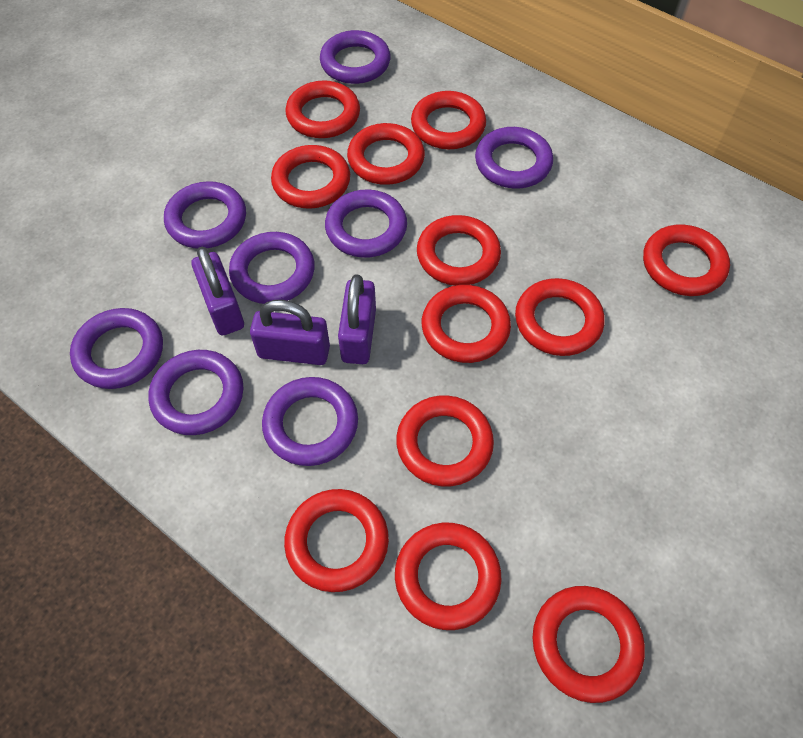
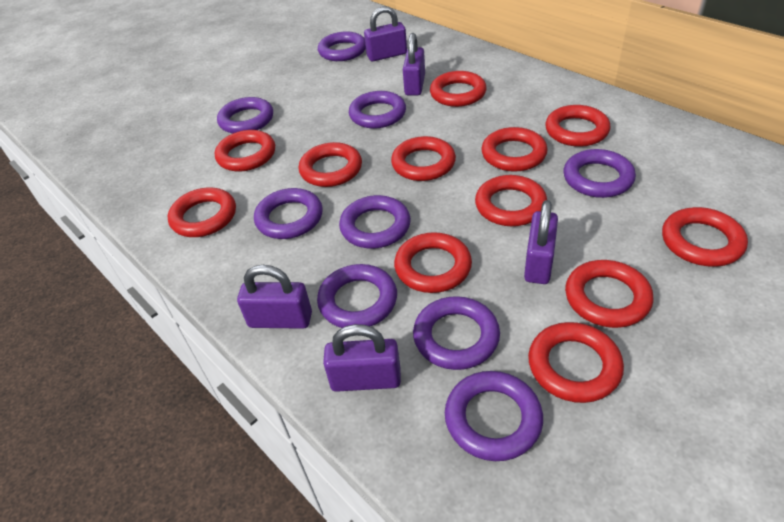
purple padlock: [192,247,244,335] [250,300,330,365] [338,274,376,364] = 3 -> [237,265,312,329] [323,324,401,392] [364,6,407,61] [403,33,425,95] [524,200,558,284] = 5
purple ring: [70,308,163,389] [149,350,244,435] [164,181,246,249] [229,232,315,304] [262,377,358,466] [320,30,391,84] [325,189,407,258] [475,127,553,189] = 8 -> [217,97,273,134] [254,188,323,239] [317,264,397,328] [318,31,366,61] [339,195,411,248] [349,91,406,129] [413,296,500,370] [445,371,543,461] [564,149,636,198] = 9

